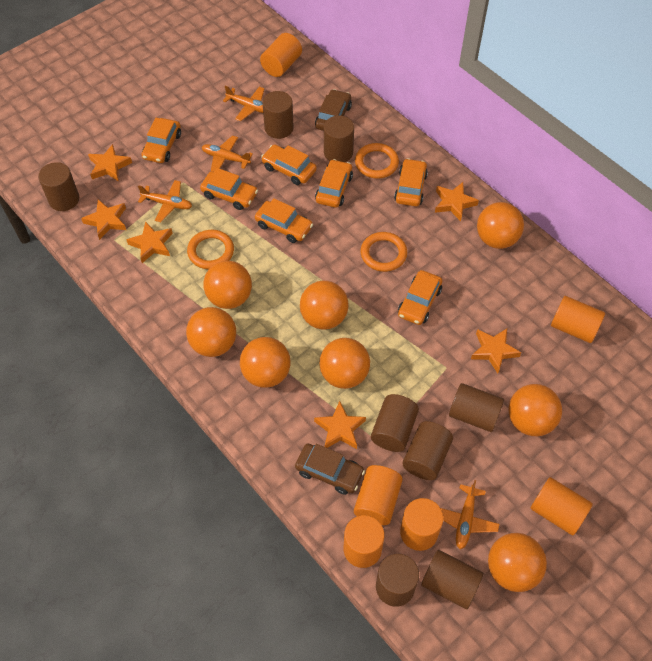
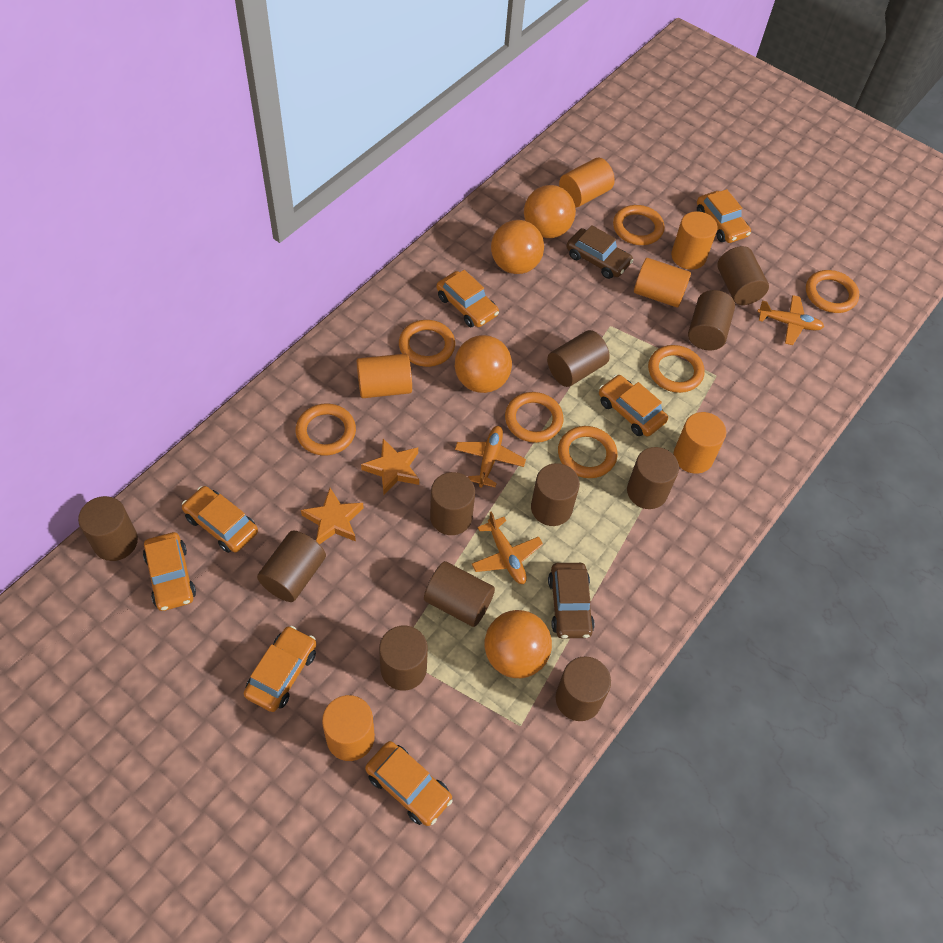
brown cylinder: [38,162,79,211] [263,91,294,139] [324,116,354,162] [371,394,419,452] [376,554,419,607] [402,421,453,480] [421,550,484,609] [449,383,504,432] = 8 -> [78,496,138,561] [257,530,326,602] [379,626,428,691] [424,561,495,627] [430,472,475,535] [531,463,580,526] [547,330,610,387] [556,656,611,721] [627,447,679,509] [688,290,735,350] [717,246,769,305] = 11
orange ball: [186,307,236,357] [203,261,252,309] [240,337,291,388] [300,281,349,330] [319,338,370,389] [477,202,524,249] [488,533,547,592] [508,384,562,436] = 8 -> [455,335,512,393] [484,610,552,678] [491,220,544,274] [524,185,576,238] = 4
orange plane: [138,180,192,222] [202,136,253,172] [223,86,265,121] [441,480,499,549] = 4 -> [455,426,526,488] [472,511,543,584] [757,295,824,345] = 3
orange ring: [187,230,234,269] [355,143,399,179] [361,232,407,272] = 3 -> [296,403,356,456] [399,320,455,367] [505,392,563,443] [558,426,617,478] [613,205,664,245] [648,345,705,393] [806,270,859,313] = 7
orange star: [81,200,126,240] [88,144,132,182] [126,221,173,263] [314,401,366,449] [435,182,479,221] [471,328,521,373] = 6 -> [301,488,364,544] [361,439,419,495] = 2

